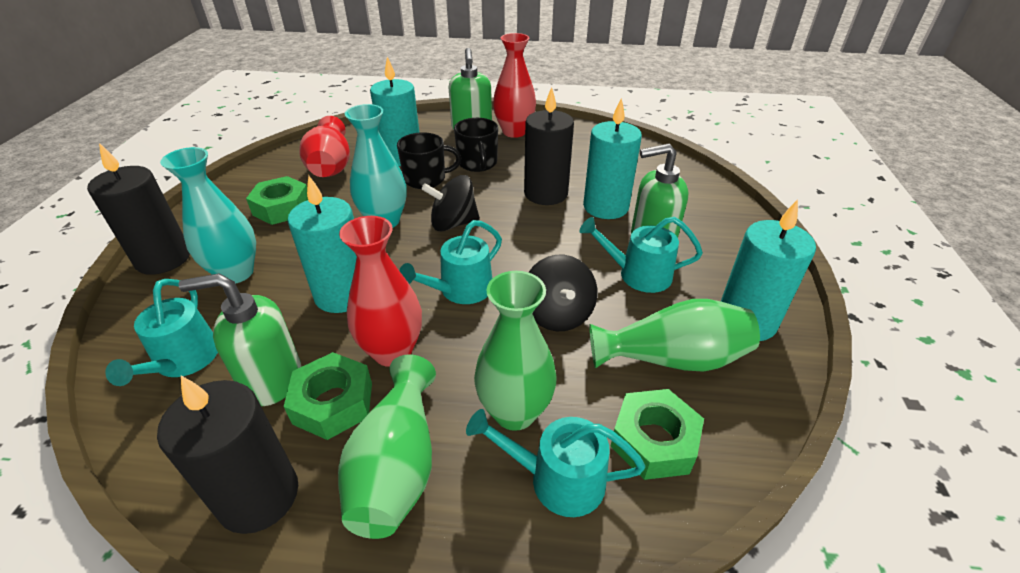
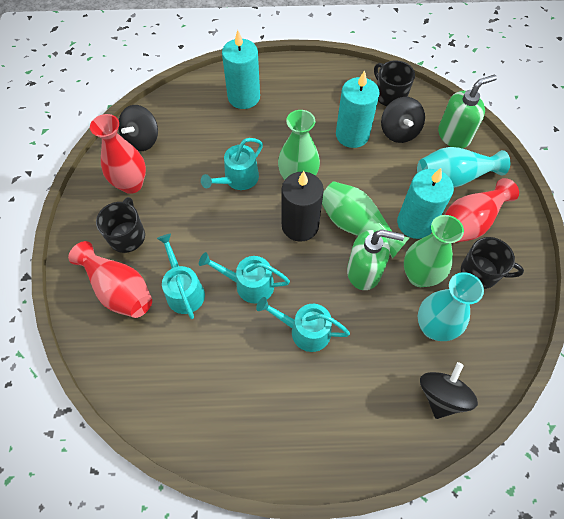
black candle: [87,143,190,275] [157,376,298,534] [524,87,574,205] = 3 -> [282,171,324,242] = 1
black mug: [397,132,461,189] [454,118,498,172] = 2 -> [96,197,145,253] [374,60,415,106] [461,237,524,289] = 3
black spinning top: [421,175,480,231] [529,255,597,331] = 2 -> [118,105,158,151] [381,97,425,143] [420,362,478,419] = 3
green nut: [246,176,308,225] [284,352,372,440] [611,389,704,480] = 3 -> none = 0
green soap dispenser: [178,273,301,406] [449,48,492,130] [631,143,689,238] = 3 -> [347,229,404,290] [438,74,497,149] = 2
turquoise candle: [287,176,357,313] [370,56,419,166] [583,98,642,219] [721,199,816,341] = 4 -> [222,30,260,109] [336,70,380,148] [397,168,454,239] = 3

